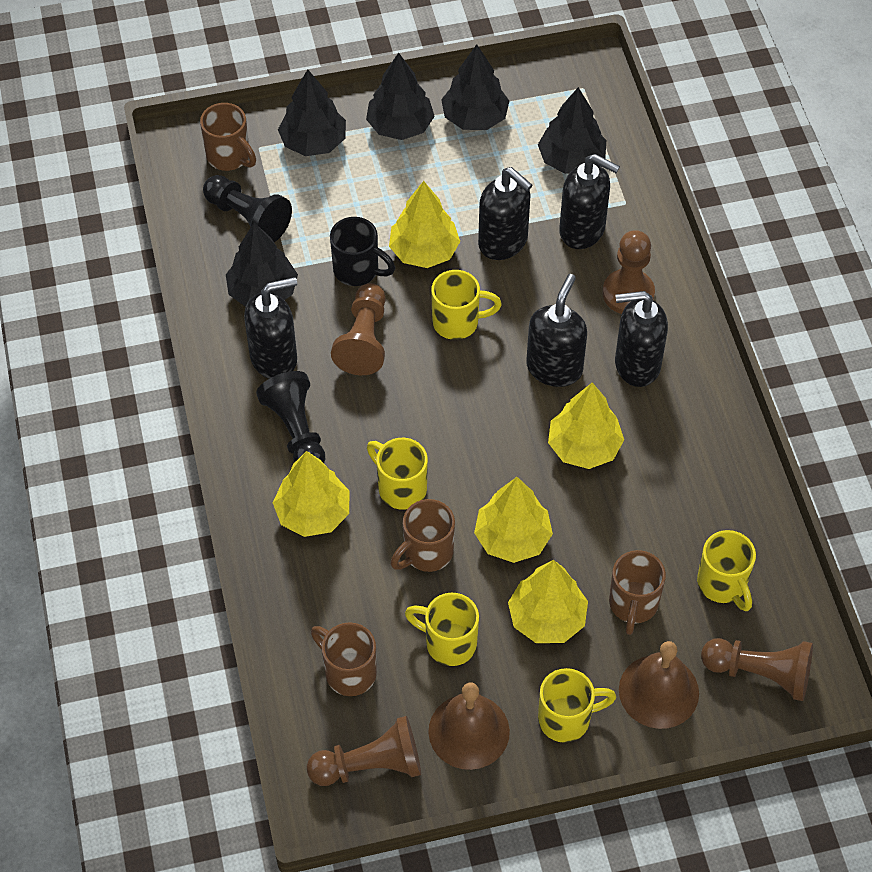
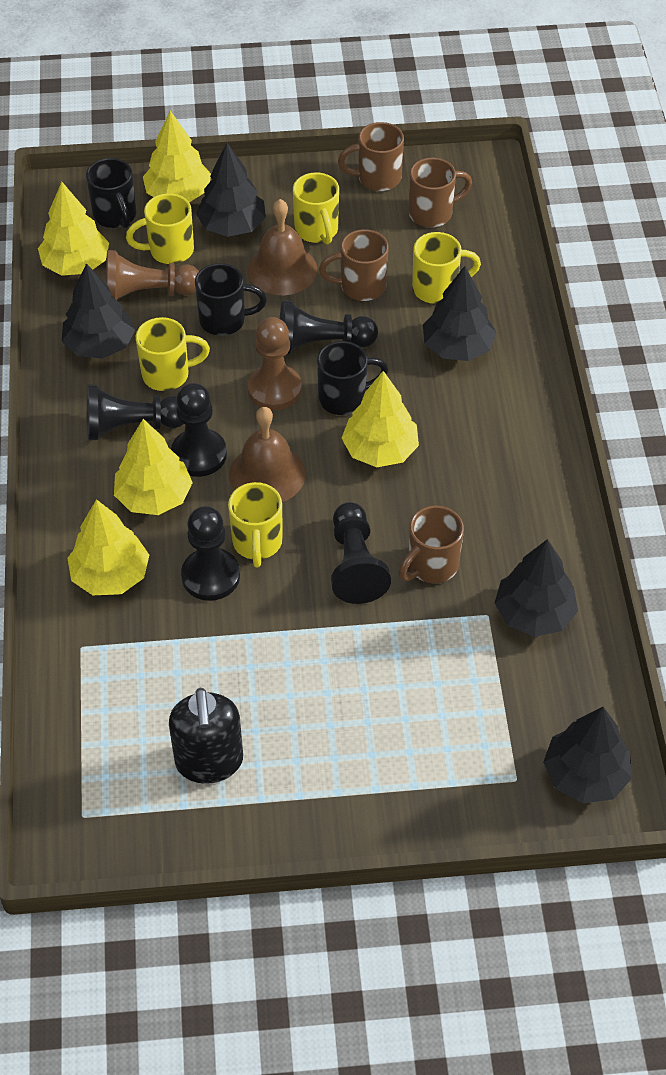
black mug: [330,217,395,286] = 1 -> [86,158,136,228] [195,263,267,336] [317,341,388,415] = 3
black pawn: [203,175,292,242] [256,371,325,463] = 2 -> [87,385,183,440] [171,383,227,477] [181,506,240,601] [280,300,378,355] [331,502,391,604] = 5
black soap dispenser: [244,277,297,379] [478,167,532,260] [526,274,587,387] [559,154,620,249] [615,291,668,387] = 5 -> [169,688,243,784] = 1
brown pawn: [307,716,421,786] [331,283,386,375] [603,230,655,314] [701,638,813,701] = 4 -> [106,250,199,300] [248,317,302,410] = 2

